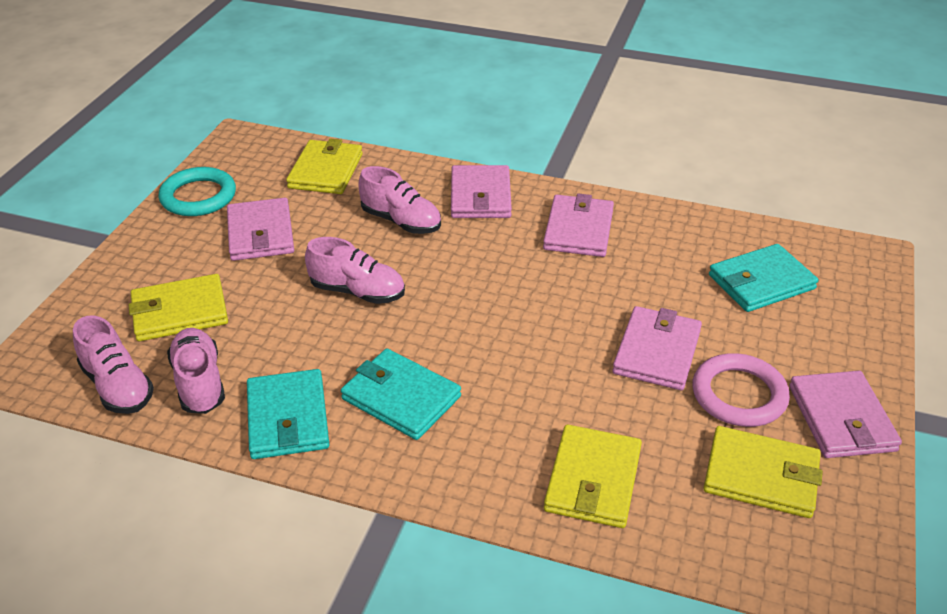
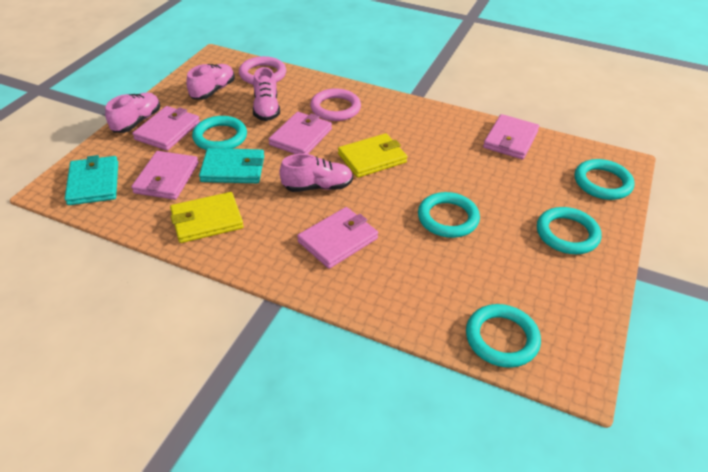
pink ring: [692,353,790,427] = 1 -> [239,56,286,84] [310,88,361,121] = 2
turquoise ring: [159,167,236,216] = 1 -> [192,116,247,150] [418,192,480,238] [466,304,541,368] [537,207,601,254] [575,159,635,200] = 5
turquoise wallet: [247,369,329,459] [341,348,461,440] [709,244,818,312] = 3 -> [65,155,118,205] [199,148,264,183] = 2
yellow wallet: [128,274,228,341] [286,138,363,194] [544,424,642,528] [704,426,823,518] = 4 -> [170,192,244,243] [338,133,407,178] = 2

